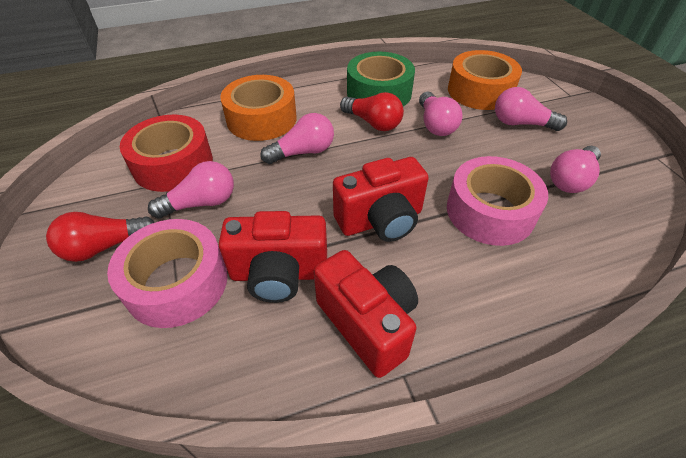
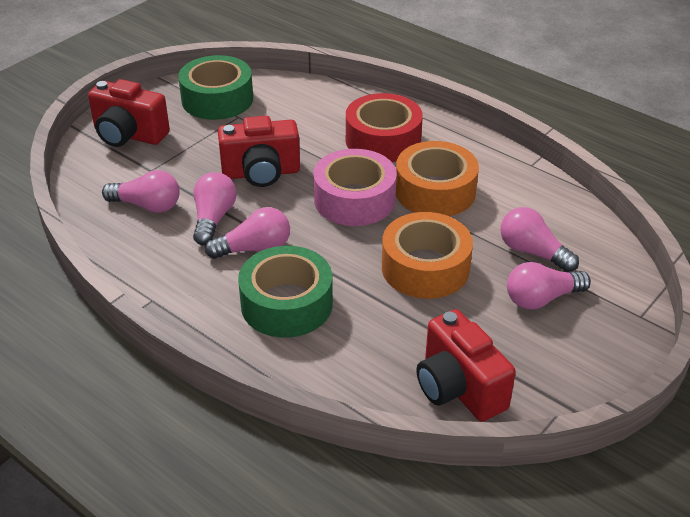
green tape: [347,52,415,106] = 1 -> [178,55,253,120] [238,246,333,338] = 2
pink tape: [107,219,228,328] [447,156,548,246] = 2 -> [313,149,397,226] = 1
red light bulb: [46,212,155,262] [340,92,404,131] = 2 -> none = 0

